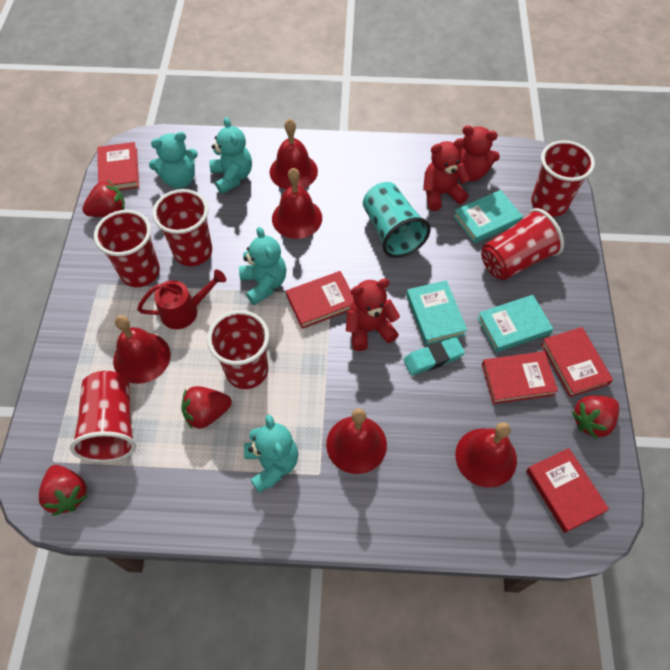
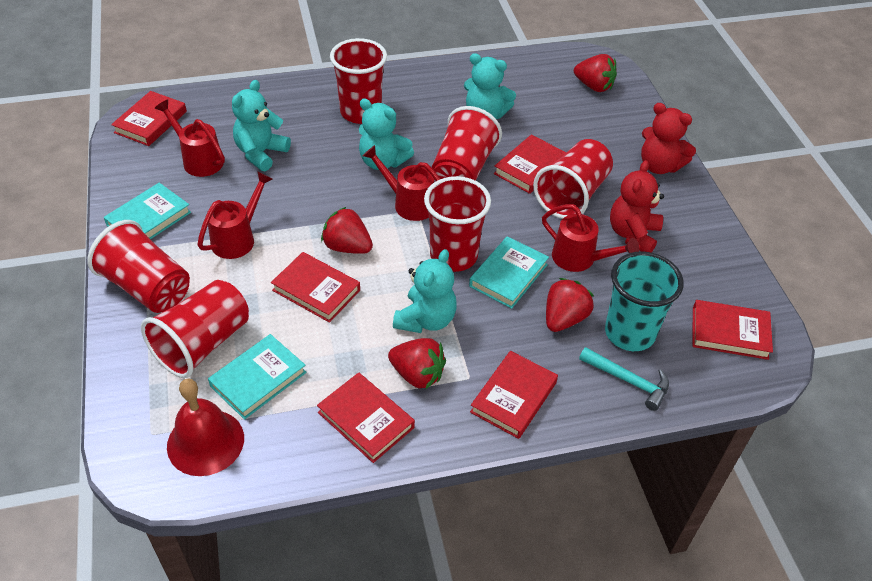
red bell: [113,315,170,384] [270,119,318,189] [272,168,322,239] [326,408,387,474] [455,422,517,488] = 5 -> [167,379,244,476] = 1
red book: [98,142,139,190] [286,271,354,329] [482,351,558,404] [526,448,609,533] [541,327,613,397] = 5 -> [111,91,187,146] [271,252,360,323] [317,372,415,463] [470,351,558,439] [494,134,566,194] [692,300,773,360] = 6
red teddy bear: [346,279,400,351] [423,138,471,211] [459,125,500,181] = 3 -> [610,160,664,253] [641,103,696,174] = 2
red watering can: [137,270,226,329] = 1 -> [155,99,225,177] [197,171,273,259] [363,145,440,221] [542,204,639,272] = 4
turquoise eraser: [403,337,465,376] = 1 -> none = 0
turquoise hammer: none = 0 -> [579,347,669,411] = 1

